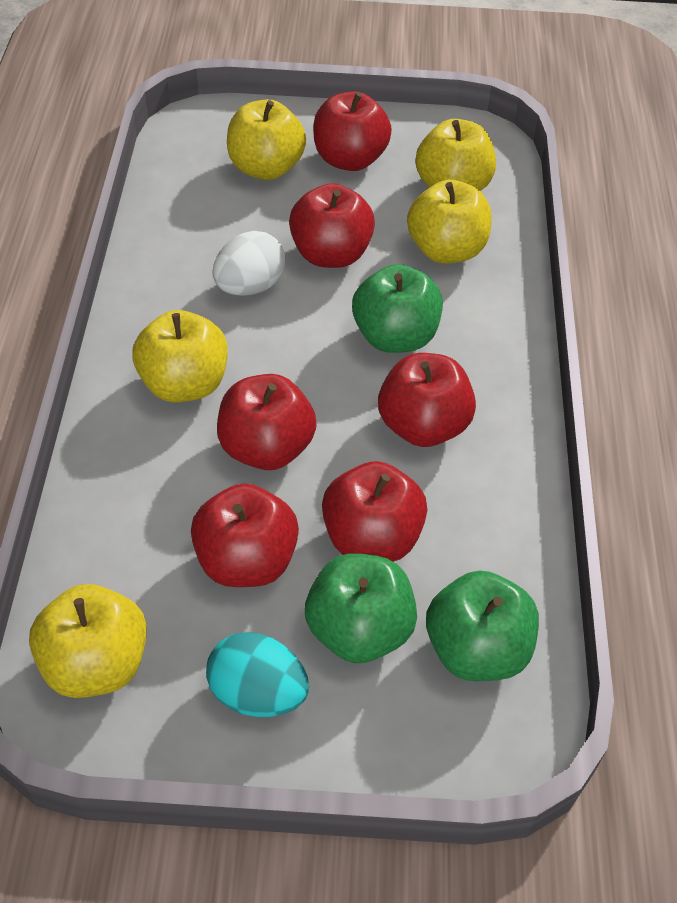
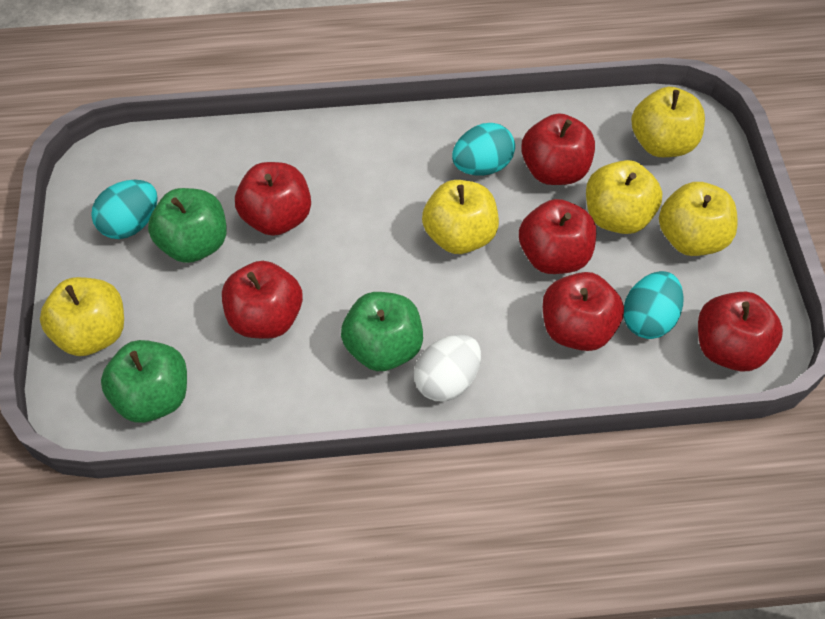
turquoise egg: [206,632,309,717] = 1 -> [91,180,158,239] [452,123,515,176] [624,271,684,339] = 3

